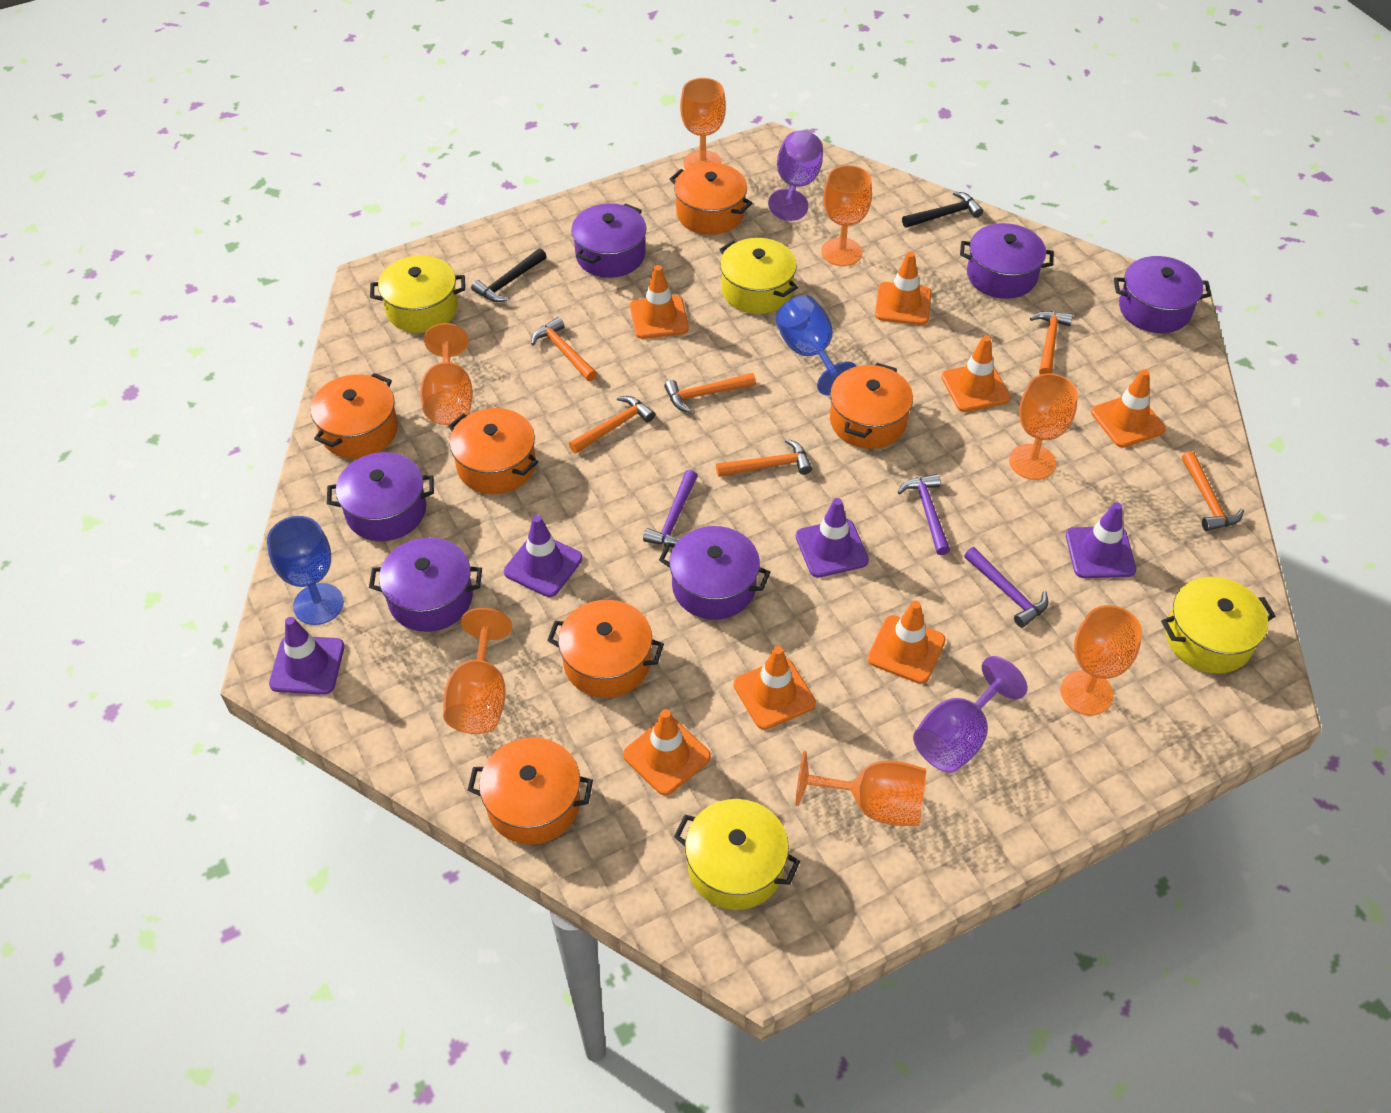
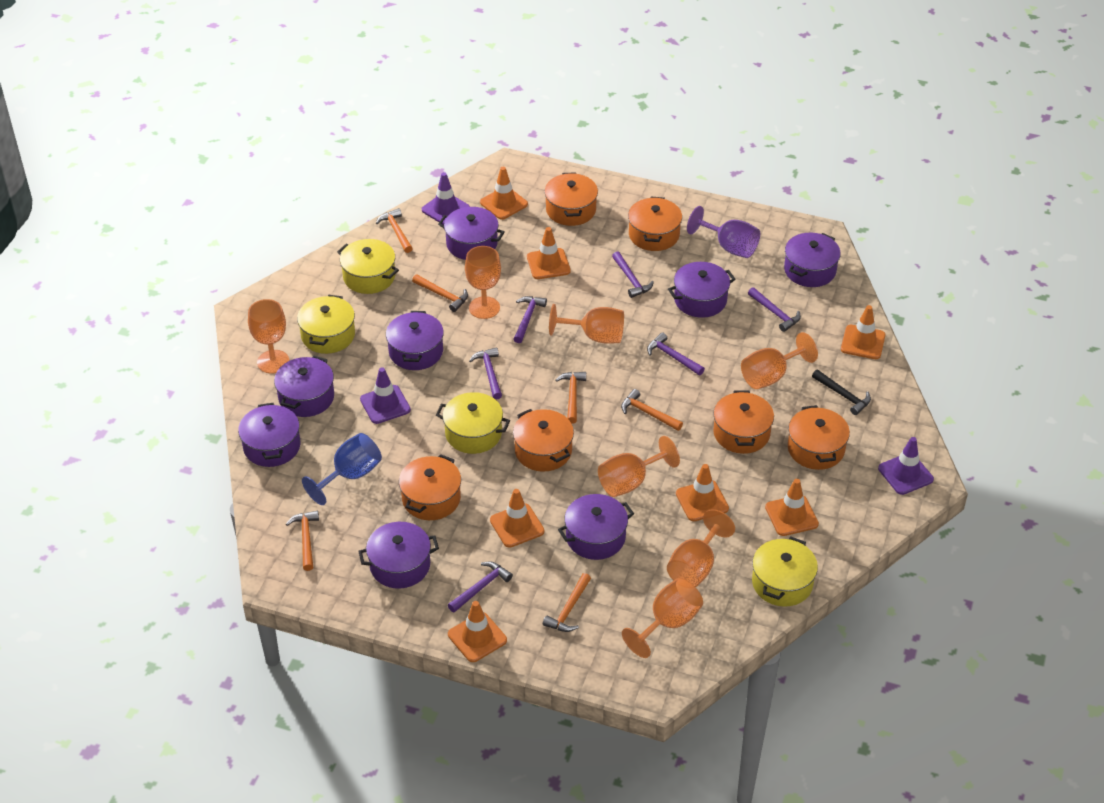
black hammer: [471,248,547,302] [902,192,983,228] = 2 -> [812,370,871,415] = 1
blue goblet: [267,516,344,625] [776,295,857,395] = 2 -> [302,433,382,505] = 1
purple goblet: [768,131,823,221] [913,656,1028,773] = 2 -> [687,206,760,258] = 1
purple hammer: [643,470,698,546] [898,474,950,555] [964,547,1048,628] = 3 -> [448,561,513,612] [469,347,502,399] [514,296,547,343] [612,251,654,298] [647,332,705,375] [748,287,801,332] = 6
purple pot: [327,452,434,541] [369,537,482,632] [571,203,646,278] [659,526,770,620] [960,223,1054,299] [1114,256,1212,333] = 6 -> [238,403,300,467] [274,356,334,417] [358,522,439,589] [386,311,444,370] [438,207,505,260] [558,494,634,560] [668,262,736,318] [784,233,841,287] = 8
purple traffic cone: [269,617,345,695] [504,515,583,597] [796,498,869,578] [1066,502,1136,578] = 4 -> [360,368,411,424] [422,172,470,225] [878,437,934,495] = 3

